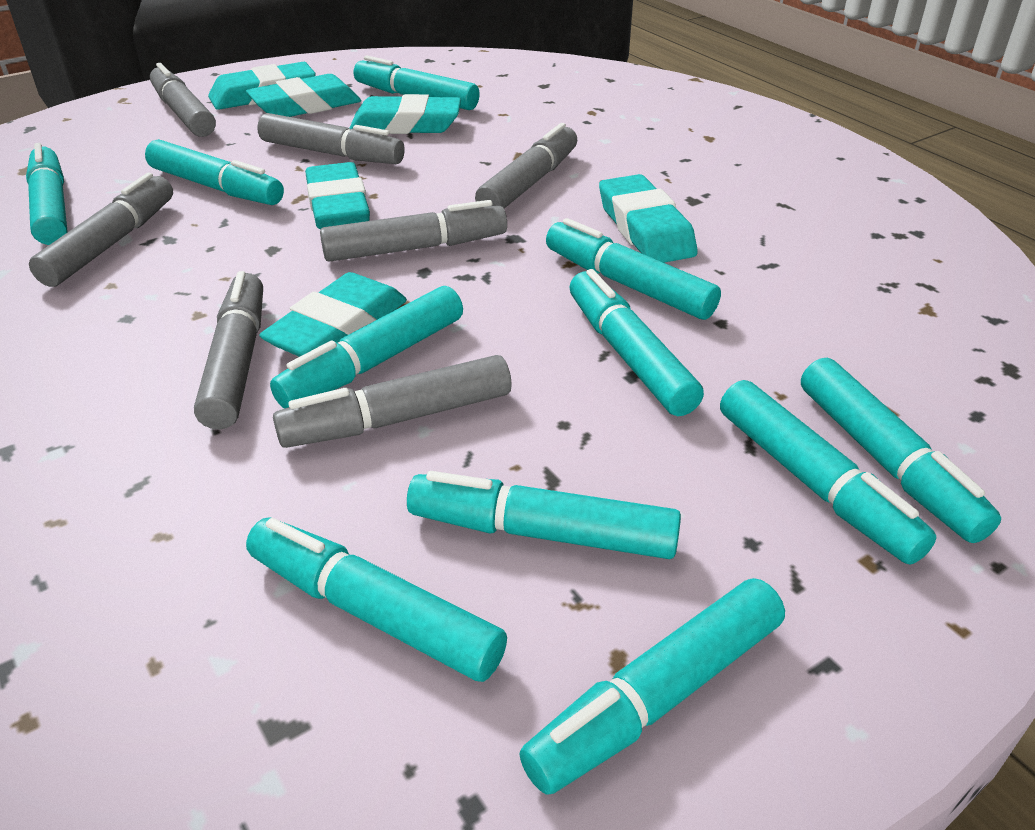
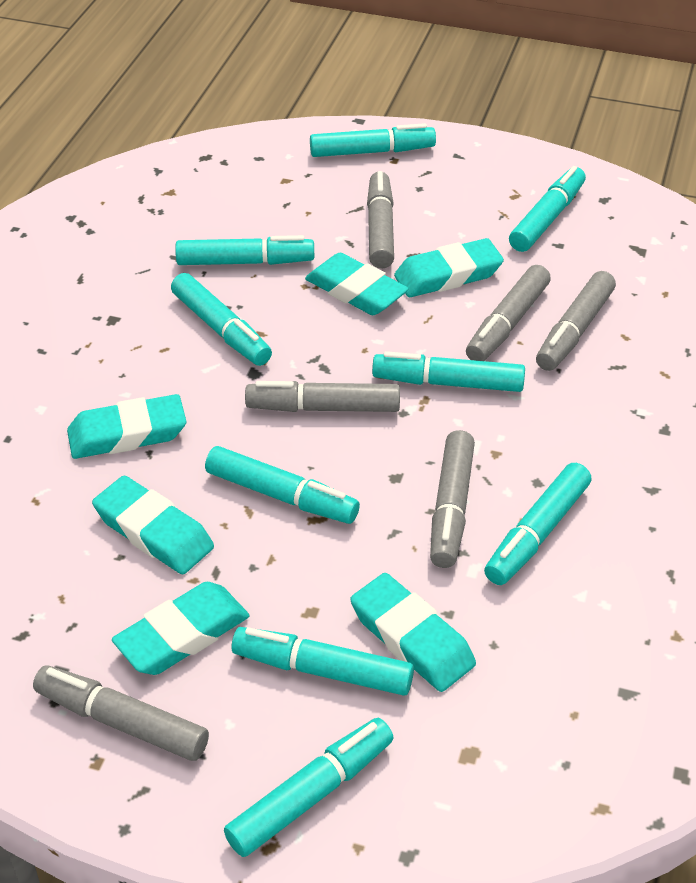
grey marker: [29,173,173,287] [150,63,216,137] [194,271,263,429] [257,113,405,164] [273,355,512,448] [320,200,507,262] [475,123,577,208] = 7 -> [33,665,209,761] [245,381,400,412] [367,171,394,269] [430,430,475,568] [466,265,551,361] [536,271,616,371] = 6
turquoise marker: [26,143,68,245] [145,139,284,205] [246,517,507,682] [270,286,463,409] [354,56,480,110] [407,471,681,559] [519,578,785,794] [546,218,721,320] [570,269,704,416] [720,380,937,564] [801,358,1001,543] = 11 -> [171,273,272,366] [175,235,314,265] [205,446,360,524] [224,718,393,857] [232,627,414,696] [310,123,436,157] [372,351,525,392] [484,463,592,585] [509,166,586,252] = 9

